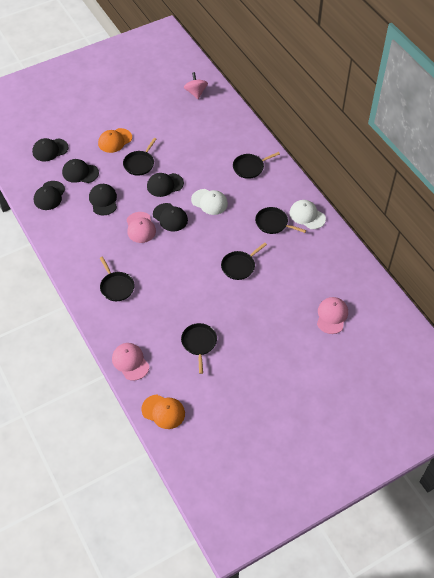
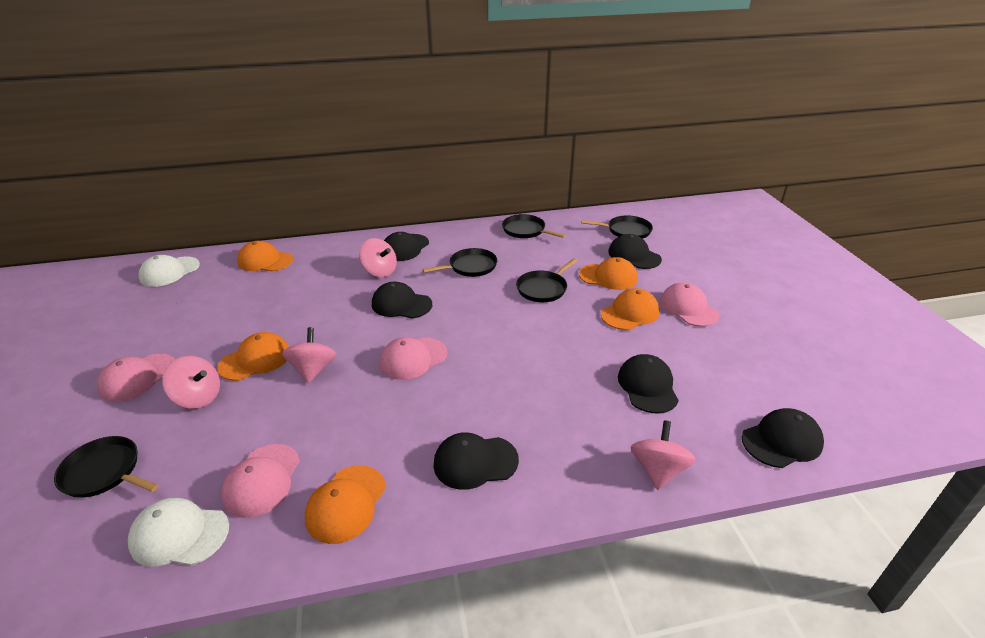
black pan: [100,257,135,301] [123,138,156,176] [181,323,217,374] [221,243,267,280] [233,152,280,179] [255,207,306,234] = 6 -> [54,436,158,498] [422,248,497,277] [502,214,566,238] [516,258,577,302] [582,215,653,239] = 5
orange cap: [98,128,132,153] [141,394,185,429] = 2 -> [217,332,289,381] [237,241,293,272] [305,465,386,544] [579,257,638,290] [601,288,659,330] = 5
pink cap: [112,343,149,381] [127,212,156,243] [317,297,348,334] = 3 -> [97,354,175,402] [221,444,300,518] [380,337,447,380] [660,282,720,327] = 4
pink spinning top: [184,72,208,99] = 1 -> [162,356,220,409] [282,327,337,383] [359,238,397,277] [631,420,696,490] = 4

